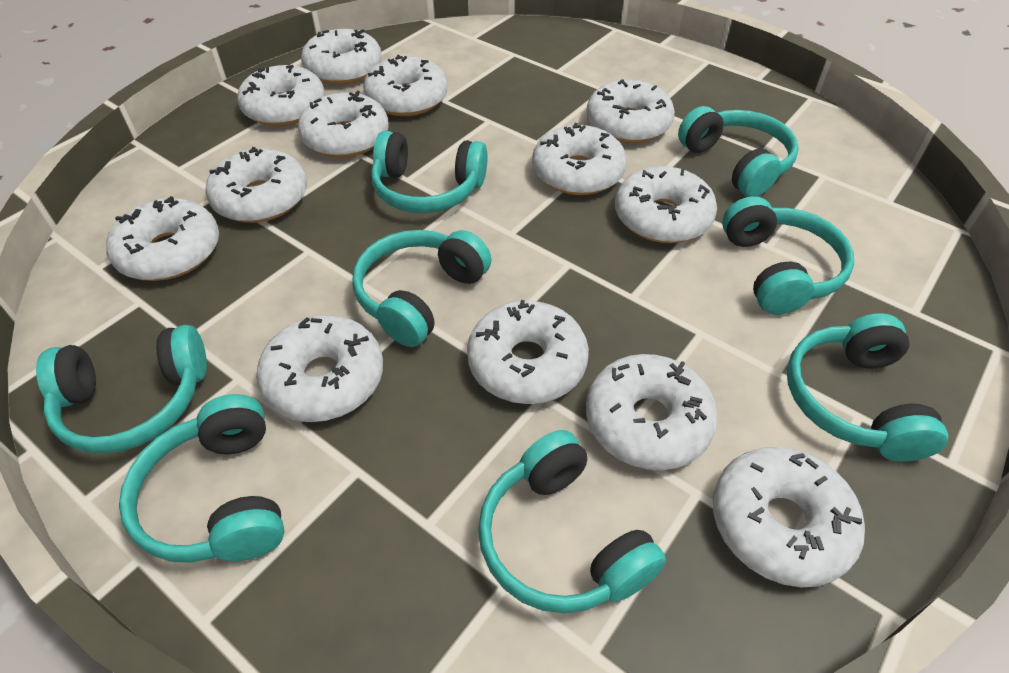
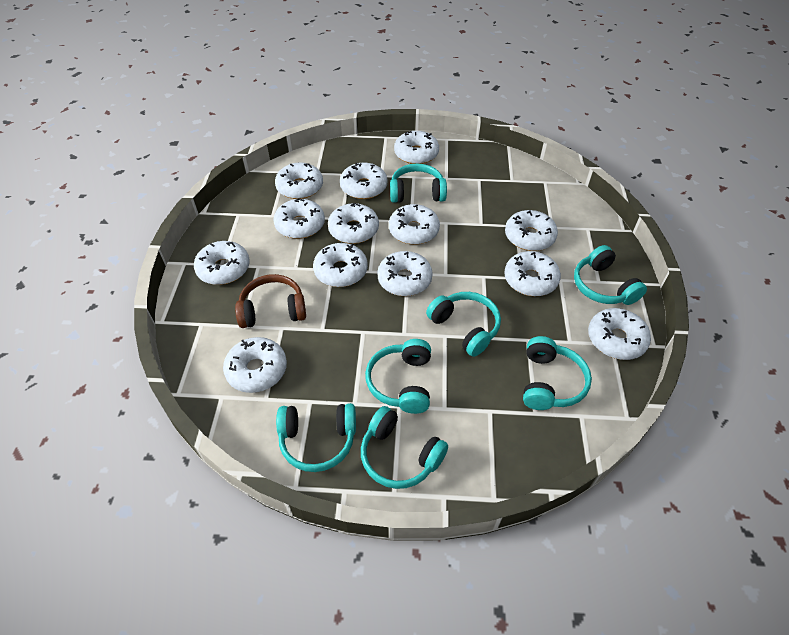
brown headphones: none = 0 -> [235,274,306,328] = 1
turquoise headphones: [36,325,207,454] [119,394,285,563] [352,230,491,347] [371,131,488,213] [478,430,666,613] [678,106,799,197] [722,196,854,315] [787,313,949,462] = 8 -> [276,403,356,472] [361,406,448,489] [365,339,431,414] [390,164,447,203] [426,292,501,357] [523,336,592,410] [574,245,647,305] = 7

